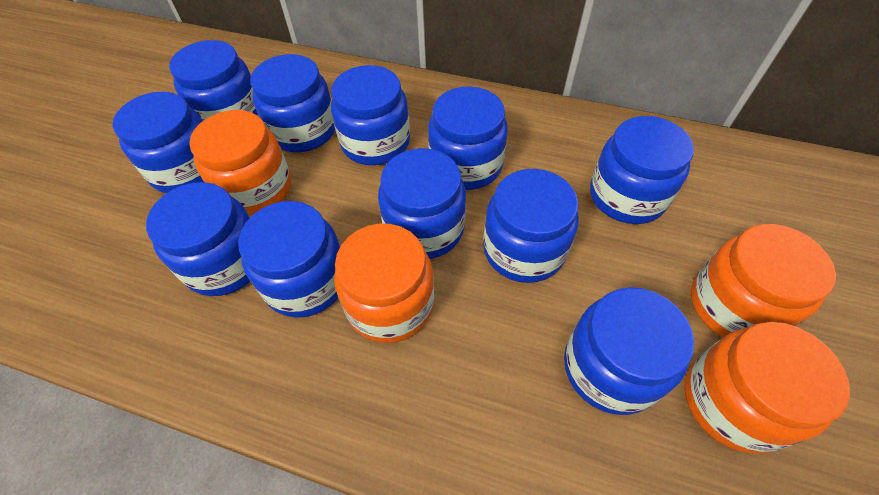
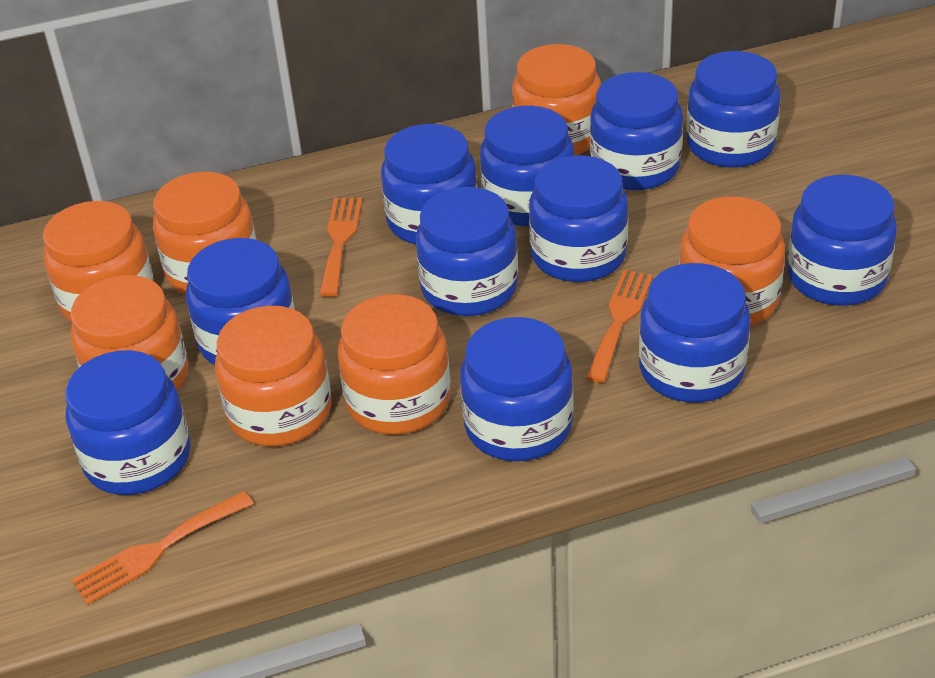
orange fork: none = 0 -> [71,491,254,605] [319,198,362,297] [586,270,653,383] = 3
orange jar: [189,110,291,215] [334,223,434,343] [685,322,850,454] [691,224,836,337] = 4 -> [43,201,154,323] [70,275,189,391] [153,172,256,294] [215,306,332,447] [338,294,451,435] [512,44,601,156] [679,197,785,326] = 7

